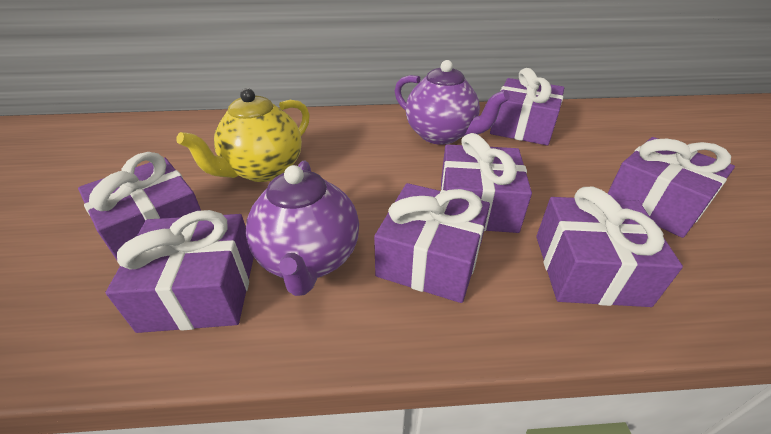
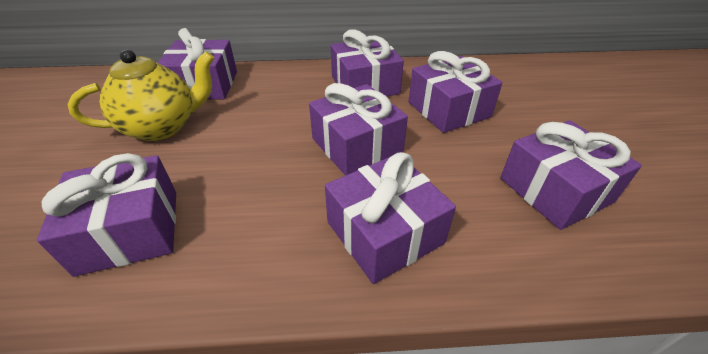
purple teapot: [246,161,359,296] [395,60,510,145] = 2 -> none = 0

